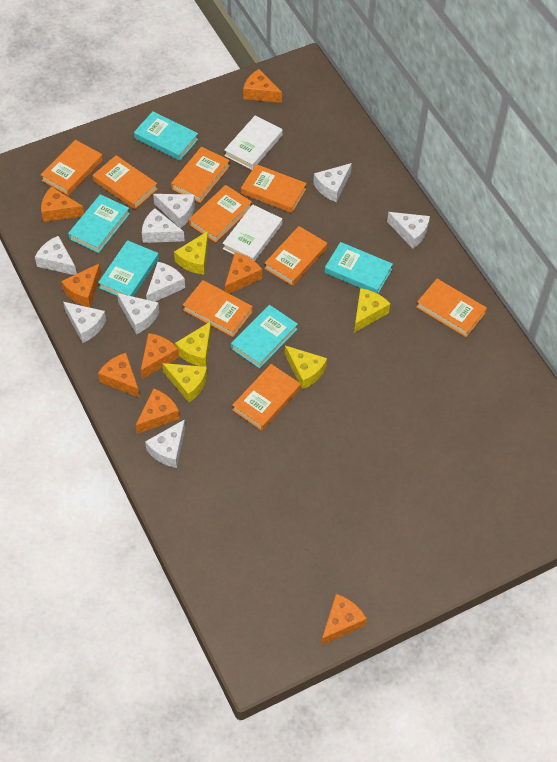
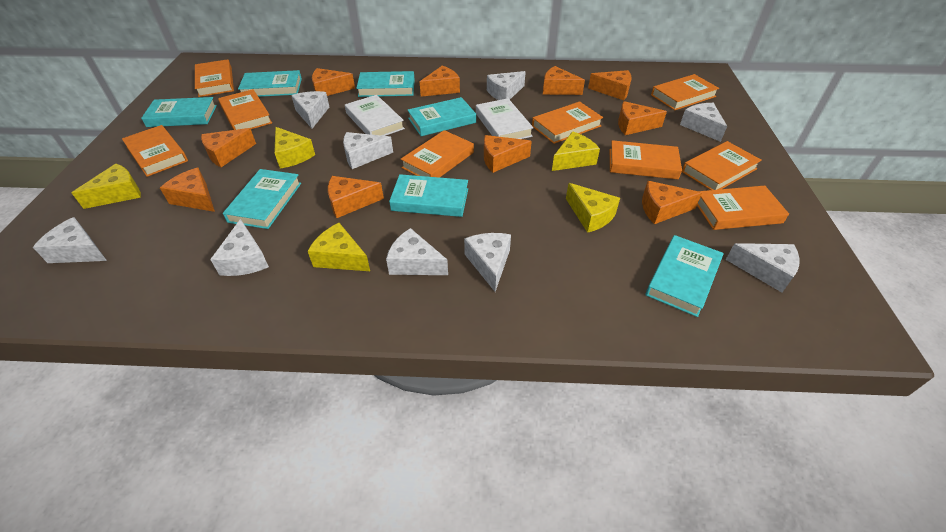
orange cheese: [41,186,84,222] [61,263,101,307] [98,353,140,398] [136,388,180,434] [141,333,179,379] [225,253,262,294] [243,69,282,103] [321,594,367,645] = 8 -> [160,168,215,212] [201,128,256,167] [312,68,355,96] [328,176,384,218] [420,66,460,97] [484,135,532,173] [543,66,585,95] [588,70,632,100] [618,101,667,135] [642,181,702,224] = 10
turquoise book: [68,194,130,253] [98,240,159,297] [134,111,198,161] [231,305,298,368] [325,242,393,294] = 5 -> [141,97,217,127] [223,169,301,229] [238,70,302,97] [356,71,415,97] [389,174,468,217] [408,97,476,136] [645,235,724,317] = 7

